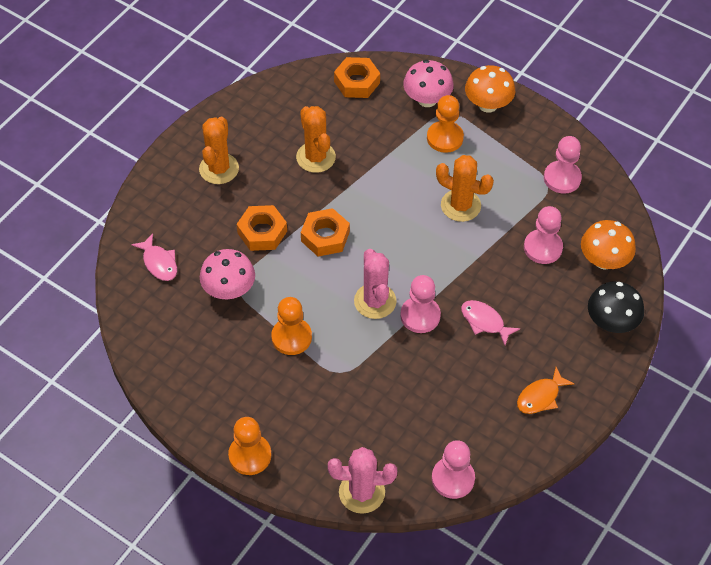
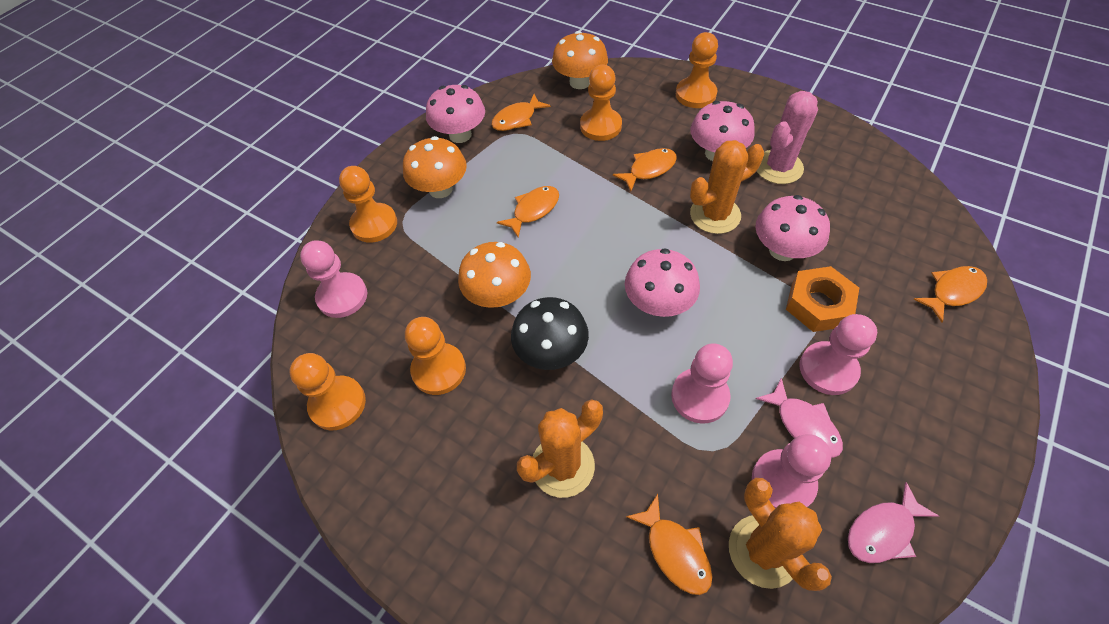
orange fish: [517,367,575,414] = 1 -> [491,94,551,131] [497,186,559,238] [613,148,677,192] [626,494,713,595] [913,266,987,322] = 5
orange mushroom: [465,65,515,113] [581,220,636,270] = 2 -> [403,136,467,198] [458,242,531,308] [552,31,608,89] = 3
orange nut: [237,205,287,251] [301,208,350,257] [334,57,380,98] = 3 -> [786,266,859,332] = 1
orange pawn: [228,417,271,475] [271,297,312,355] [427,95,464,153] = 3 -> [289,353,366,430] [339,166,397,243] [405,317,466,395] [580,65,622,141] [676,32,718,108] = 5
pink cactus: [328,447,397,514] [354,249,397,319] = 2 -> [757,91,818,184] = 1
pink mushroom: [200,249,255,299] [403,60,454,107] = 2 -> [426,85,485,143] [625,248,700,317] [691,101,755,161] [755,195,830,261] = 4

